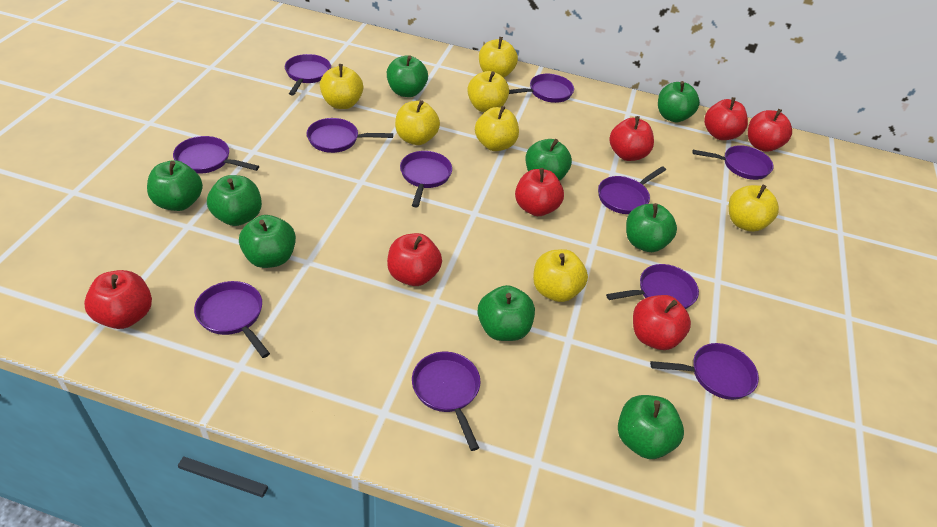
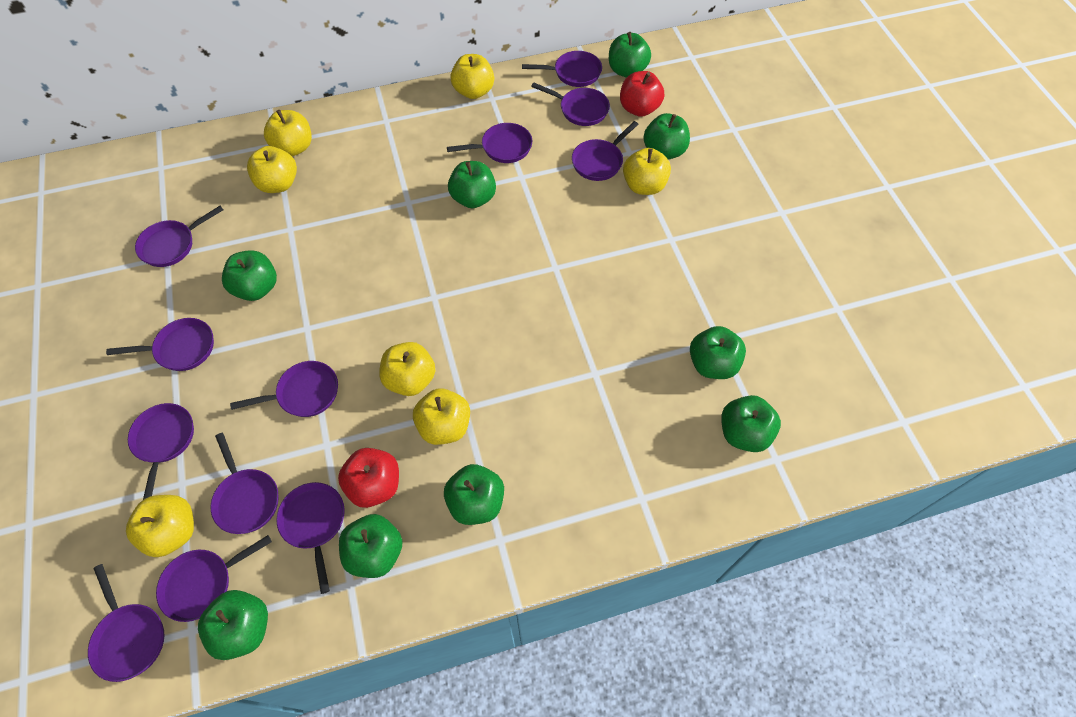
purple pan: [173,136,259,174] [194,281,270,358] [285,54,331,96] [307,118,393,153] [400,151,452,208] [412,352,481,451] [509,74,574,103] [598,166,666,214] [606,264,699,309] [650,343,759,400] [692,145,773,180] = 11 -> [88,564,164,682] [106,318,214,371] [128,403,194,500] [135,206,223,267] [156,535,272,622] [211,433,278,534] [230,361,338,417] [276,482,345,594] [447,123,532,163] [522,51,602,87] [531,83,610,126] [572,121,639,181] = 12
red apple: [84,270,152,329] [387,233,442,286] [515,168,564,216] [610,116,654,161] [633,295,691,350] [704,97,748,140] [748,109,792,152] = 7 -> [338,448,399,508] [620,71,664,117] = 2

